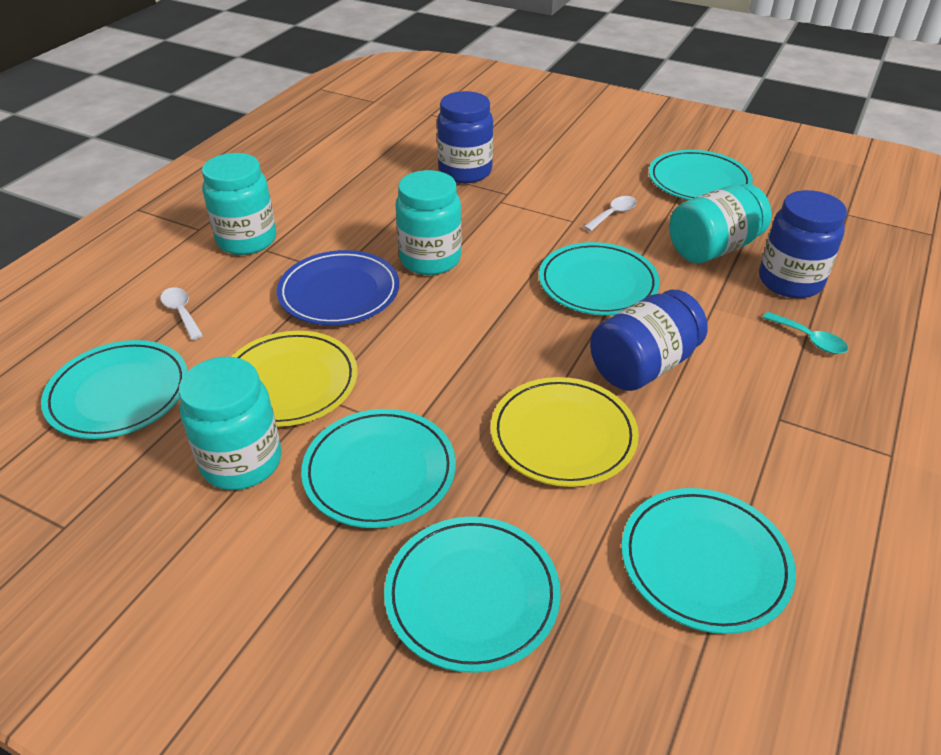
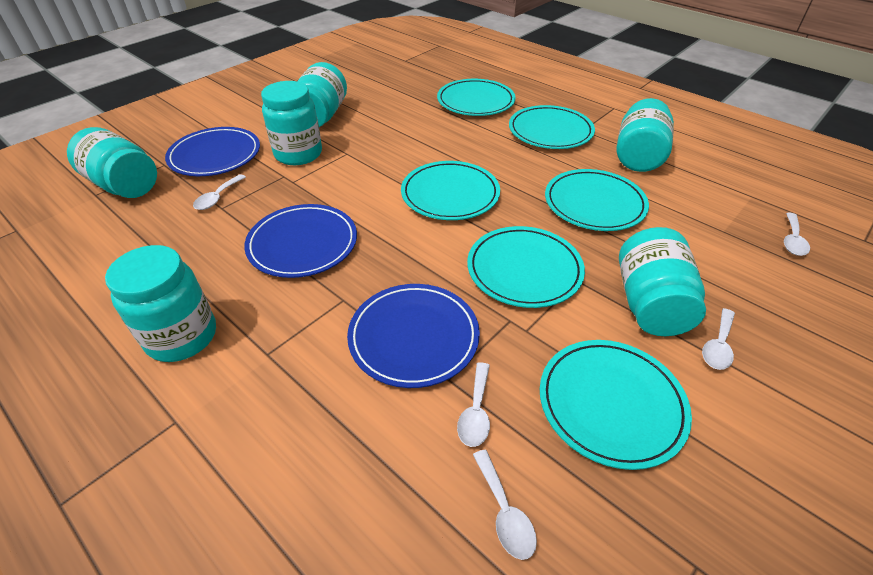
blue jar: [437,91,493,183] [590,290,708,391] [759,190,847,298] = 3 -> none = 0
blue plate: [277,250,399,325] = 1 -> [165,127,260,176] [244,204,357,278] [347,284,480,388] = 3
turquoise jar: [179,357,282,490] [202,153,276,255] [395,170,462,275] [669,184,772,263] = 4 -> [67,127,157,198] [105,245,216,362] [261,81,322,165] [298,62,347,127] [617,98,674,172] [619,227,706,336] = 6
turquoise spoon: [763,312,848,354] = 1 -> none = 0
white spoon: [160,287,203,340] [584,196,637,231] = 2 -> [193,174,246,210] [457,362,490,447] [473,450,537,560] [702,308,735,370] [784,213,810,256] = 5
yellow plate: [231,331,357,427] [491,377,639,487] = 2 -> none = 0

